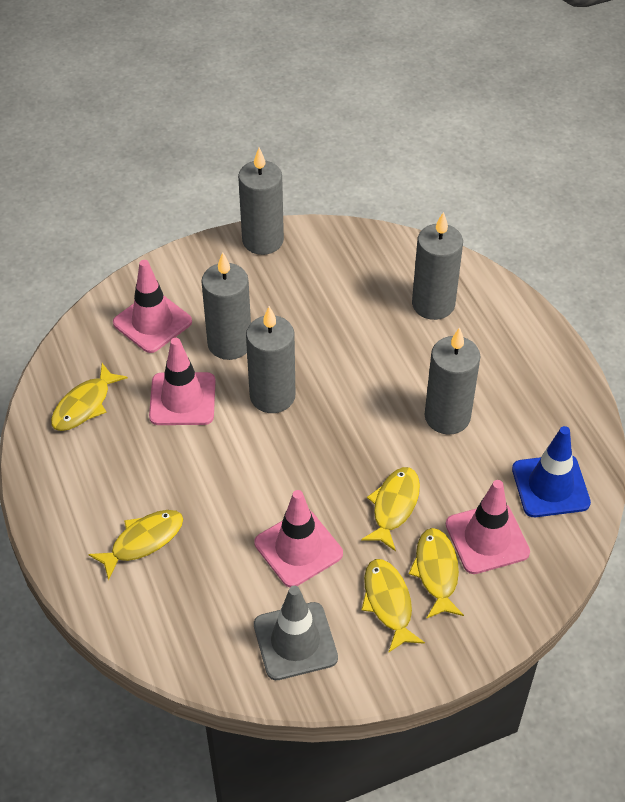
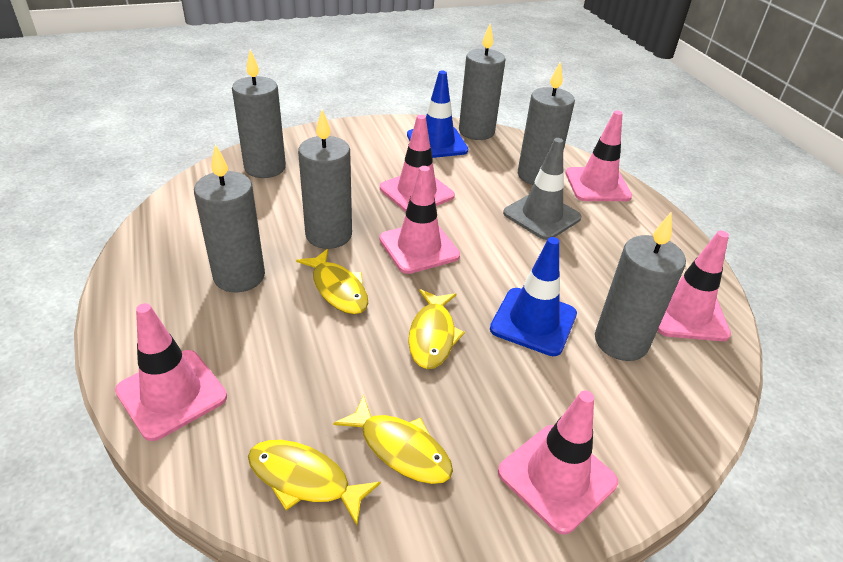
blue traffic cone: [512,426,591,517] = 1 -> [407,71,468,158] [490,237,577,356] = 2
grey candle: [201,252,251,360] [238,148,284,255] [246,306,295,413] [412,212,463,320] [424,327,480,435] = 5 -> [194,144,265,292] [232,50,286,178] [298,109,352,249] [459,24,506,140] [518,61,575,185] [595,213,686,361] = 6
pink traffic cone: [113,260,192,353] [149,338,216,425] [254,490,343,587] [446,480,530,574] = 4 -> [115,303,227,441] [379,166,460,274] [380,115,455,212] [498,390,618,534] [566,110,632,201] [657,231,731,341] = 6
yellow fish: [51,363,128,431] [88,510,183,580] [361,467,420,551] [361,559,425,653] [409,528,464,619] = 5 -> [248,440,381,525] [296,249,368,314] [333,395,453,484] [408,289,465,369] = 4

